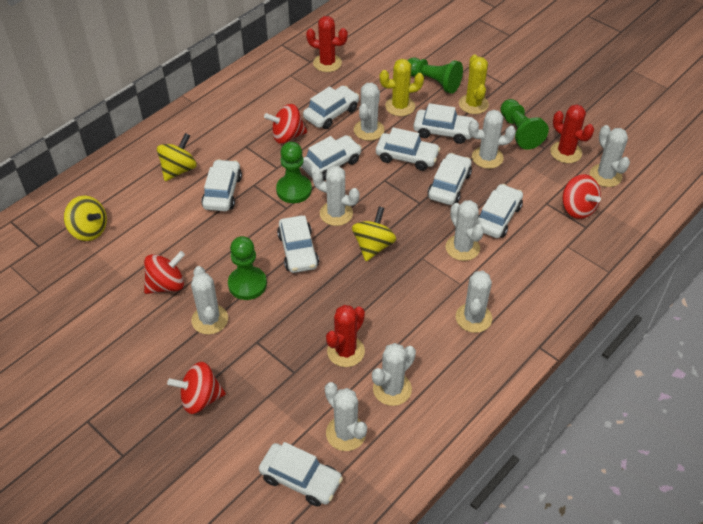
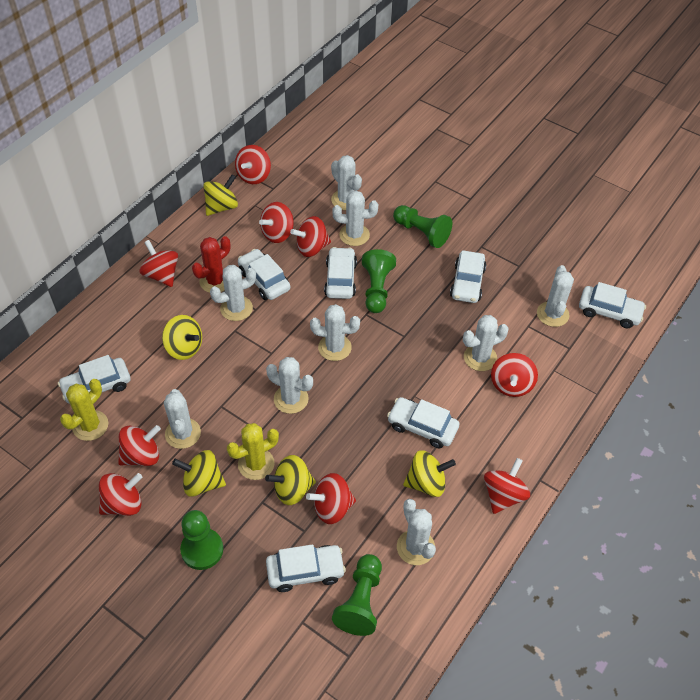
red cactus: [306,16,348,72] [326,305,365,367] [550,104,594,163] = 3 -> [192,236,231,293] = 1
red spinning top: [144,251,185,294] [167,362,226,414] [264,104,307,144] [562,174,601,219] = 4 -> [99,473,142,516] [118,425,161,466] [140,240,178,287] [235,145,271,184] [259,202,294,243] [290,216,331,257] [306,473,356,524] [484,458,530,514] [491,353,538,397] = 9
white car: [201,159,242,211] [259,442,343,507] [277,216,319,273] [301,135,362,180] [303,86,359,129] [376,127,440,171] [413,103,475,144] [428,153,472,205] [477,184,523,238] = 9 -> [58,355,130,404] [238,249,290,300] [266,544,346,592] [324,247,357,299] [387,397,460,448] [450,251,486,303] [579,282,646,328] = 7
yellow spinning top: [64,196,107,241] [157,133,197,181] [352,207,396,261] = 3 -> [162,315,202,360] [172,450,226,497] [203,174,238,216] [265,455,316,505] [403,450,456,497] = 5

